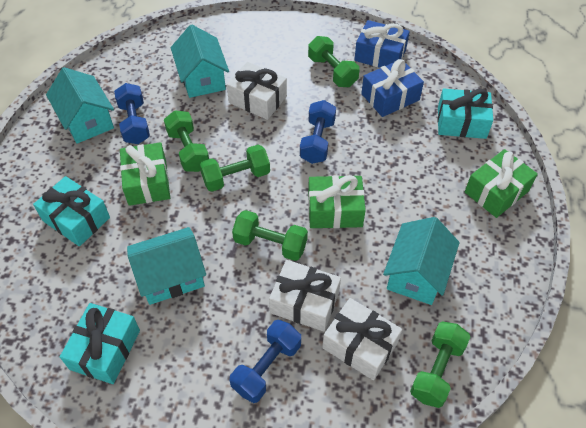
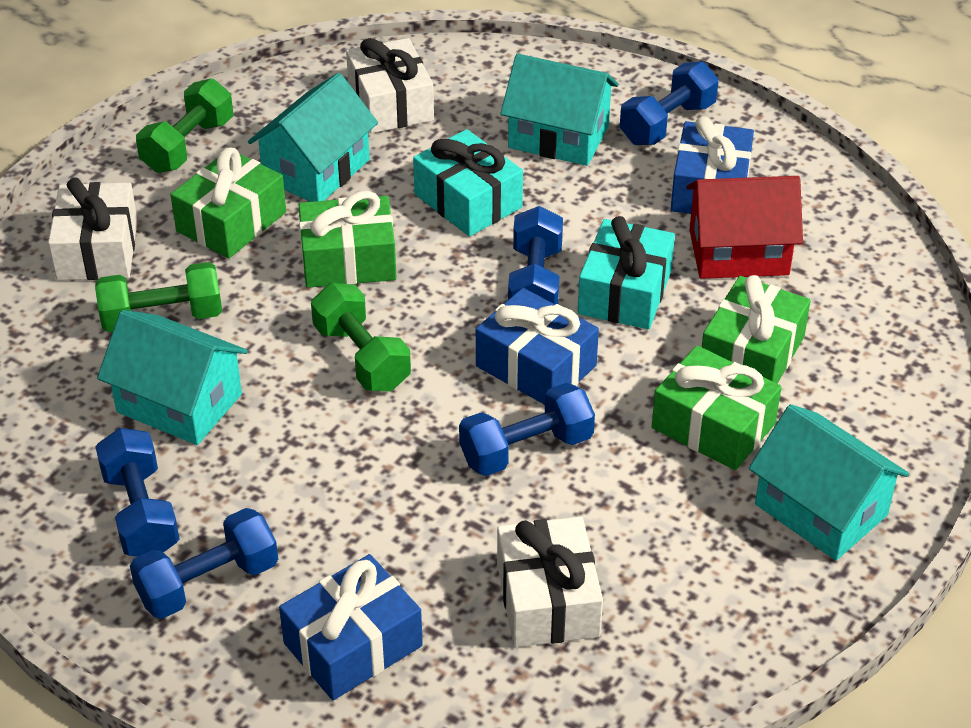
blue dumbbell: [114,83,150,144] [230,320,301,403] [300,100,336,164] = 3 -> [95,428,180,557] [130,508,278,619] [459,383,595,476] [508,206,563,304] [620,61,719,145] = 5
blue gift: [354,20,410,68] [361,59,424,117] = 2 -> [279,554,423,700] [476,288,599,405] [671,117,754,214] = 3
green dumbbell: [164,110,209,172] [200,145,270,192] [232,210,308,261] [308,36,360,87] [410,321,470,408] = 5 -> [95,262,222,332] [136,78,233,173] [311,283,411,391] = 3
green gift: [120,142,170,206] [308,175,366,228] [465,149,538,218] = 3 -> [170,148,286,258] [299,191,396,288] [652,346,782,470] [702,275,811,384] = 4
red house: none = 0 -> [687,176,803,279] = 1
turquoise gift: [33,176,110,247] [60,303,140,384] [437,88,493,139] = 3 -> [413,129,523,237] [578,216,675,329] = 2

